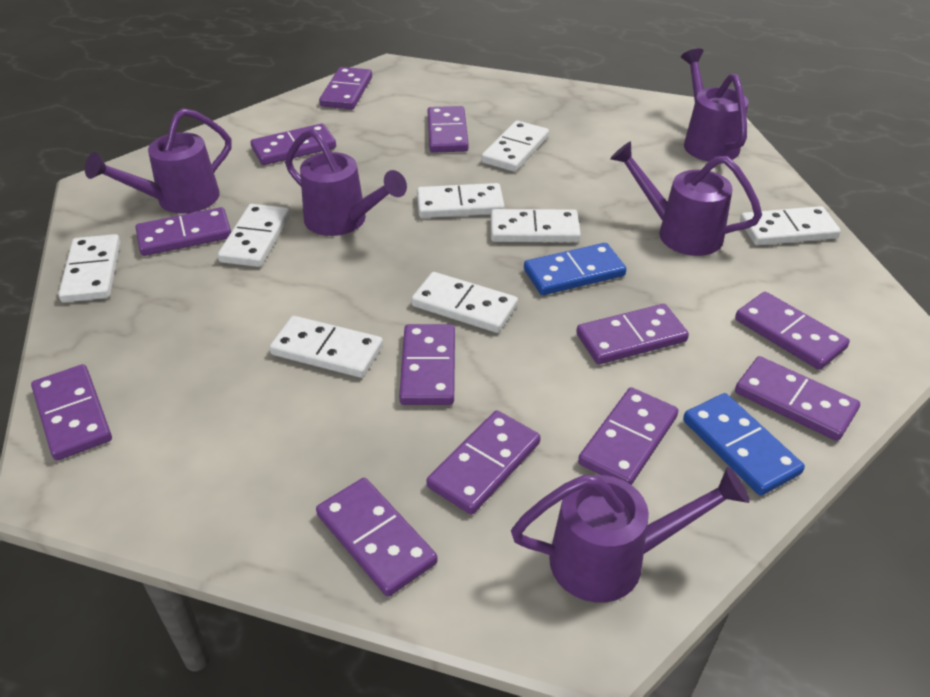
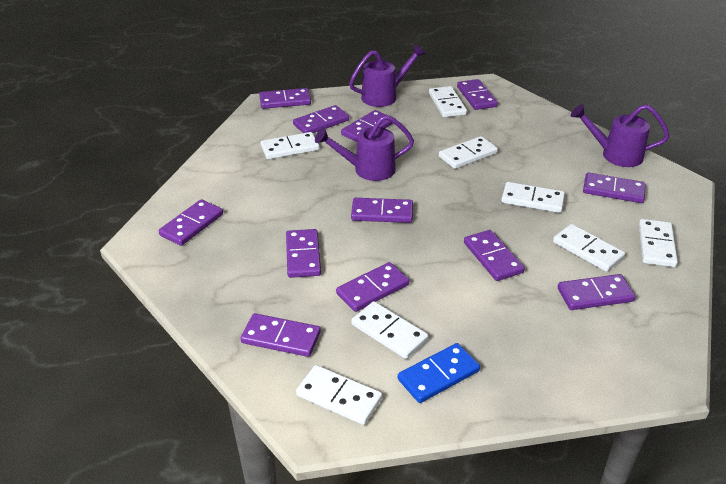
blue domino: [524,243,626,295] [683,393,805,496] = 2 -> [398,343,480,403] = 1
purple watering can: [85,108,232,214] [285,129,407,236] [511,466,750,603] [610,141,762,256] [681,48,749,161] = 5 -> [315,115,414,181] [349,44,425,107] [571,104,670,167] = 3

